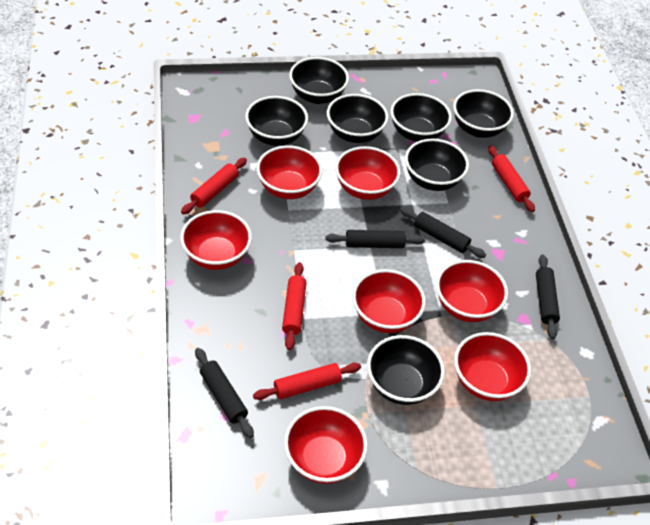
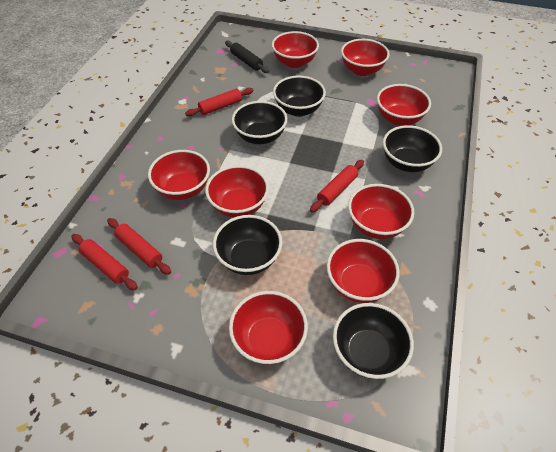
black bowl: [245,96,308,146] [289,57,349,104] [327,94,388,143] [367,335,445,405] [390,93,452,142] [405,139,469,191] [453,89,514,138] = 7 -> [213,215,282,275] [232,101,287,144] [273,75,326,117] [333,303,414,379] [383,125,442,172] = 5
black rolling pin: [195,348,254,438] [325,230,425,248] [400,207,486,258] [536,255,560,339] = 4 -> [225,41,269,73] = 1
red bowl: [180,210,252,270] [256,145,323,199] [284,406,368,484] [335,146,400,200] [352,269,426,333] [436,260,508,322] [454,332,531,401] = 7 -> [148,150,210,200] [205,165,269,218] [229,291,308,365] [272,31,319,68] [327,239,400,303] [341,39,390,76] [348,184,414,239] [377,84,431,126] = 8

